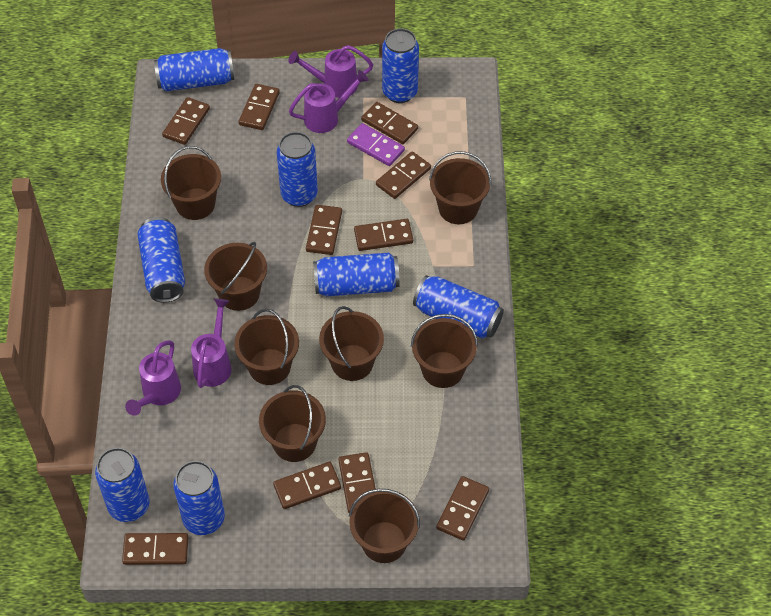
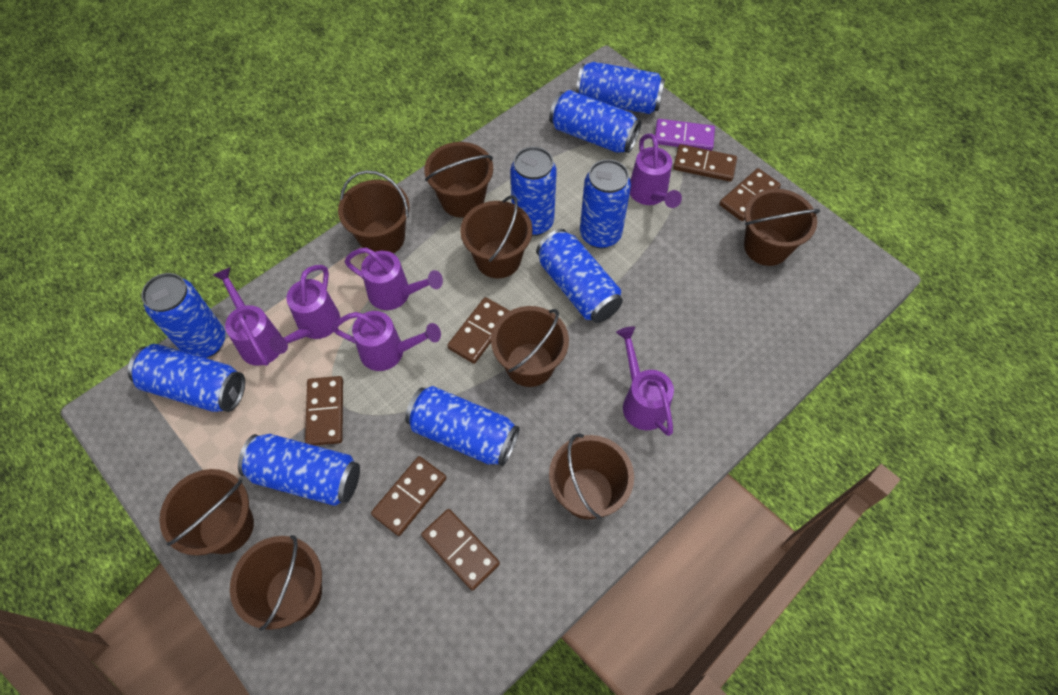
blue can: [95,448,149,522] [137,217,185,303] [154,48,234,91] [173,461,225,535] [277,132,318,207] [313,253,400,296] [382,28,419,103] [413,275,504,338] = 8 -> [128,344,245,412] [142,273,225,358] [238,434,360,506] [405,386,520,466] [510,147,557,236] [536,229,623,323] [549,90,642,153] [576,62,665,114] [580,159,631,249] = 9
brown domino: [122,533,189,565] [162,97,210,145] [239,84,280,130] [273,462,341,509] [306,205,342,255] [338,452,376,513] [354,219,413,251] [361,102,418,144] [376,151,431,199] [436,476,489,541] = 10 -> [305,376,343,446] [371,456,447,536] [421,509,500,591] [447,297,510,364] [673,144,737,182] [719,168,781,221] = 6
purple watering can: [125,340,181,416] [191,298,232,388] [288,45,373,98] [289,70,369,133] = 4 -> [213,267,281,366] [269,265,340,354] [332,311,441,371] [345,248,443,310] [616,326,674,436] [630,134,682,208] = 6

